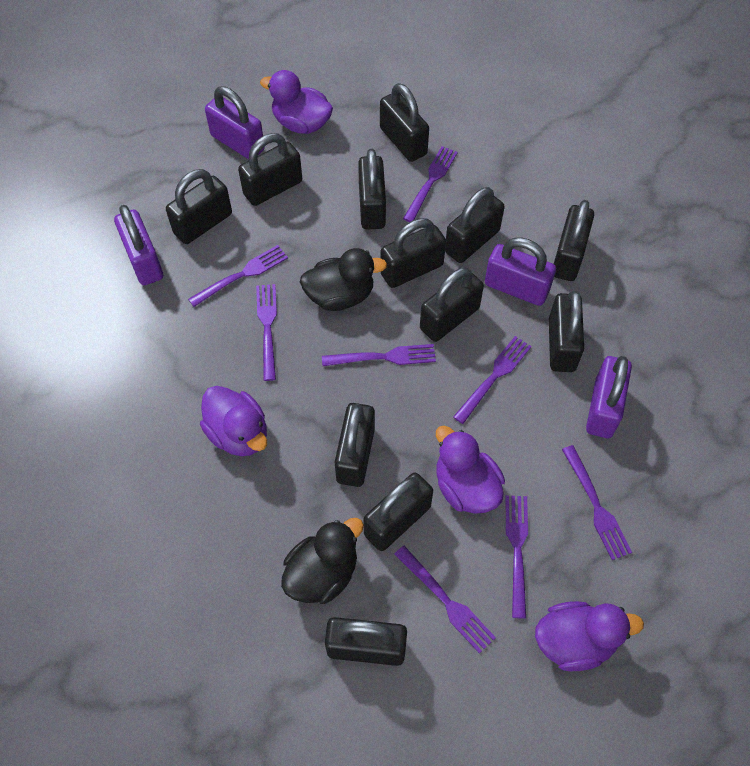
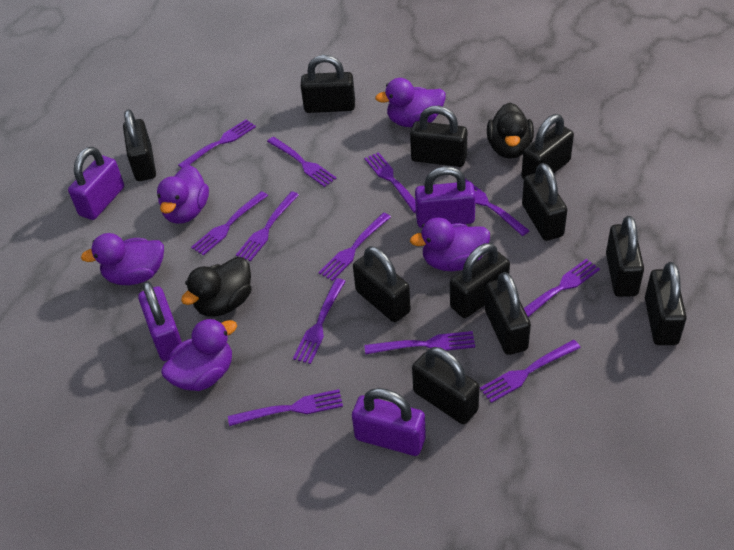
black padlock: [166,169,232,244] [238,133,302,206] [325,617,407,666] [335,403,375,487] [358,149,386,229] [363,473,433,551] [380,83,429,162] [381,218,446,288] [420,267,484,342] [445,187,505,263] [549,291,584,372] [554,200,594,281] = 12 -> [123,109,156,181] [301,55,355,113] [353,246,411,322] [410,106,467,167] [412,347,479,424] [450,243,510,318] [485,272,531,355] [521,114,574,179] [522,163,567,241] [606,216,644,297] [645,262,687,345] = 11
purple duck: [200,386,267,456] [260,70,333,134] [436,426,505,514] [535,601,644,671] = 4 -> [81,233,164,285] [157,165,209,224] [161,318,237,391] [375,78,446,127] [410,217,490,271] = 5
purple fork: [188,245,288,307] [256,284,277,381] [322,344,436,366] [395,546,496,654] [403,146,458,222] [453,336,532,424] [505,495,528,619] [562,445,632,560] = 8 -> [178,119,256,168] [191,191,268,256] [228,389,343,426] [236,191,299,262] [267,137,337,187] [293,278,346,364] [318,212,391,281] [364,152,416,213] [364,331,475,355] [465,179,530,236] [480,340,581,403] [524,259,600,317] = 12

